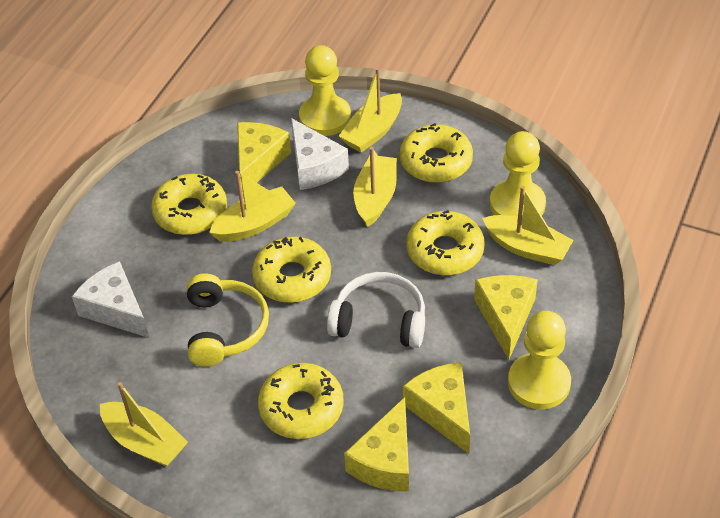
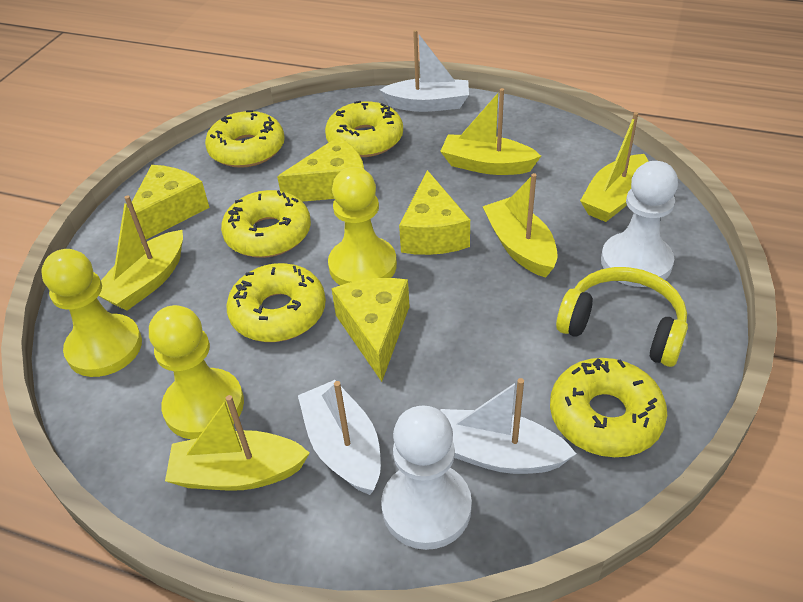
white boat: none = 0 -> [298,380,381,495] [380,30,469,112] [440,378,576,474] = 3
white cheese: [72,261,149,338] [291,118,349,190] = 2 -> none = 0
white headphones: [327,272,425,348] = 1 -> none = 0
white pawn: none = 0 -> [381,406,472,550] [601,161,678,287] = 2

